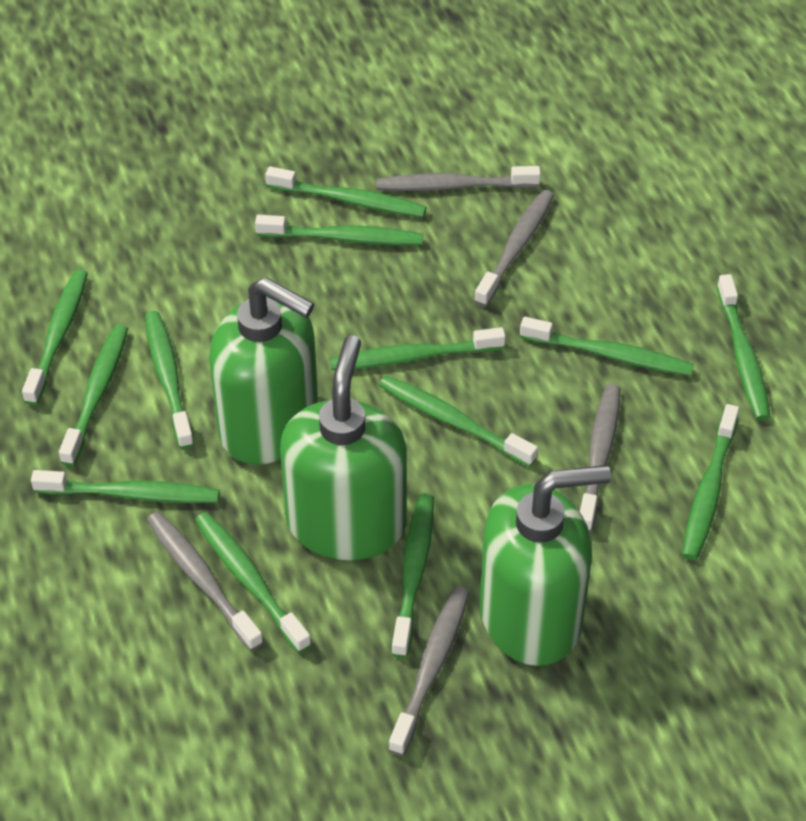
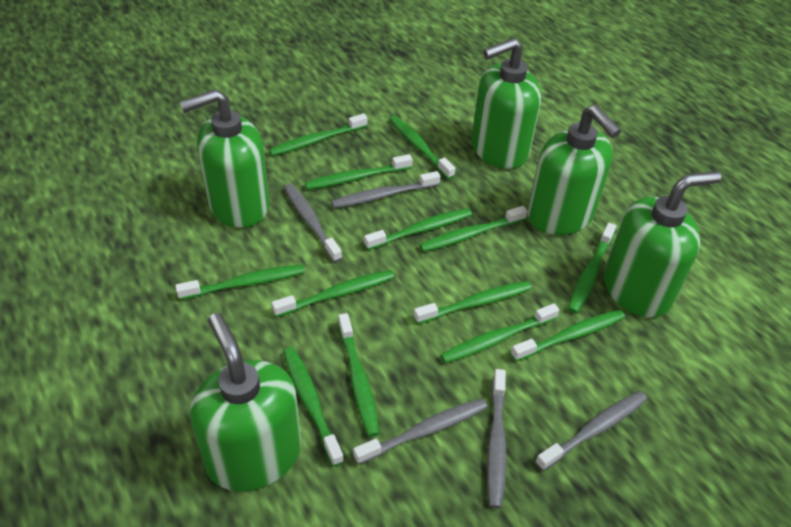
green soap dispenser: [209,277,318,465] [280,335,407,560] [480,465,611,666] = 3 -> [180,89,270,228] [190,313,301,492] [471,38,541,169] [527,105,621,235] [604,171,721,318] = 5

